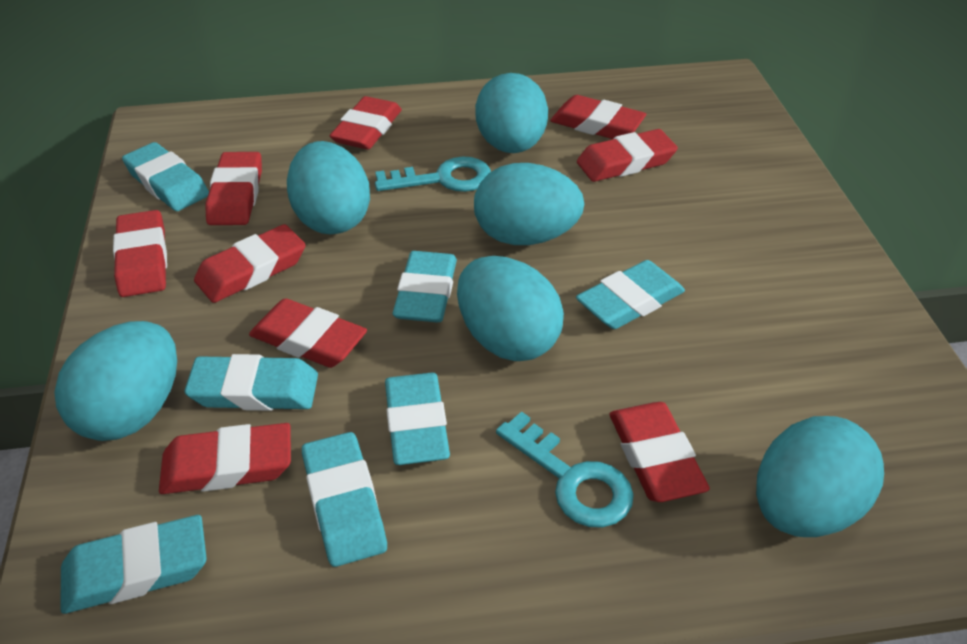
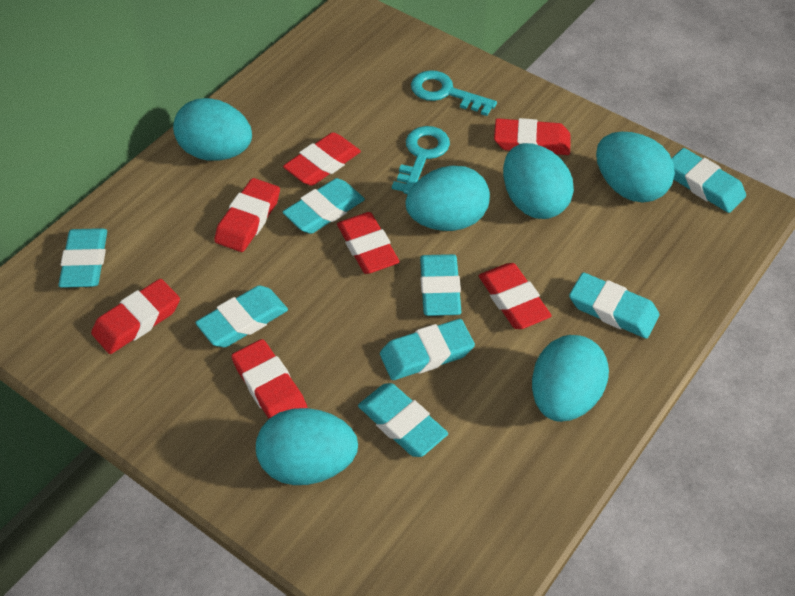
red eraser: [113,210,167,297] [159,423,291,494] [194,224,306,303] [205,152,262,225] [249,298,367,368] [330,96,402,150] [550,95,646,139] [577,129,678,182] [609,402,710,502] = 9 -> [91,279,180,354] [214,178,280,252] [232,339,308,419] [283,132,361,186] [337,212,400,274] [479,263,552,329] [494,118,571,155] = 7
turquoise eraser: [60,515,207,614] [122,142,209,211] [184,354,318,411] [302,432,387,567] [385,372,450,465] [393,251,457,323] [576,260,685,329] = 7 -> [58,228,107,288] [195,286,288,347] [282,178,365,234] [358,383,448,457] [380,319,475,380] [420,254,461,316] [569,272,660,339] [671,148,746,213] = 8

